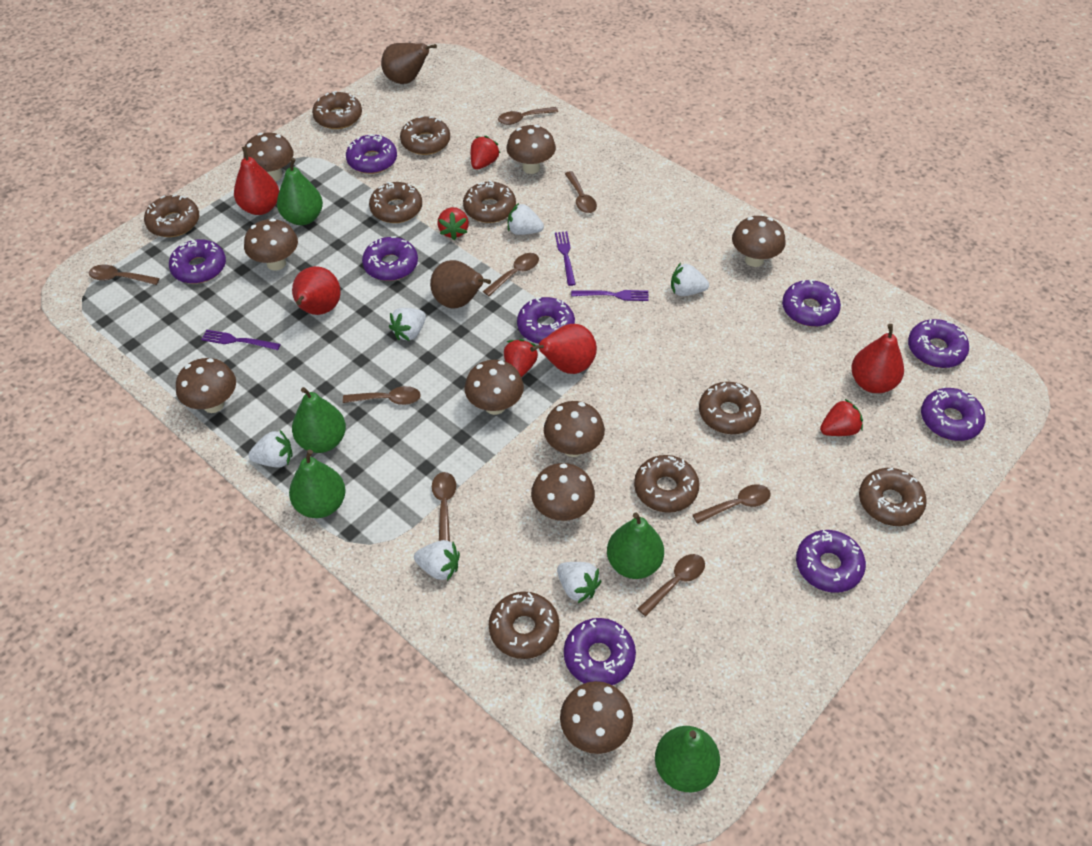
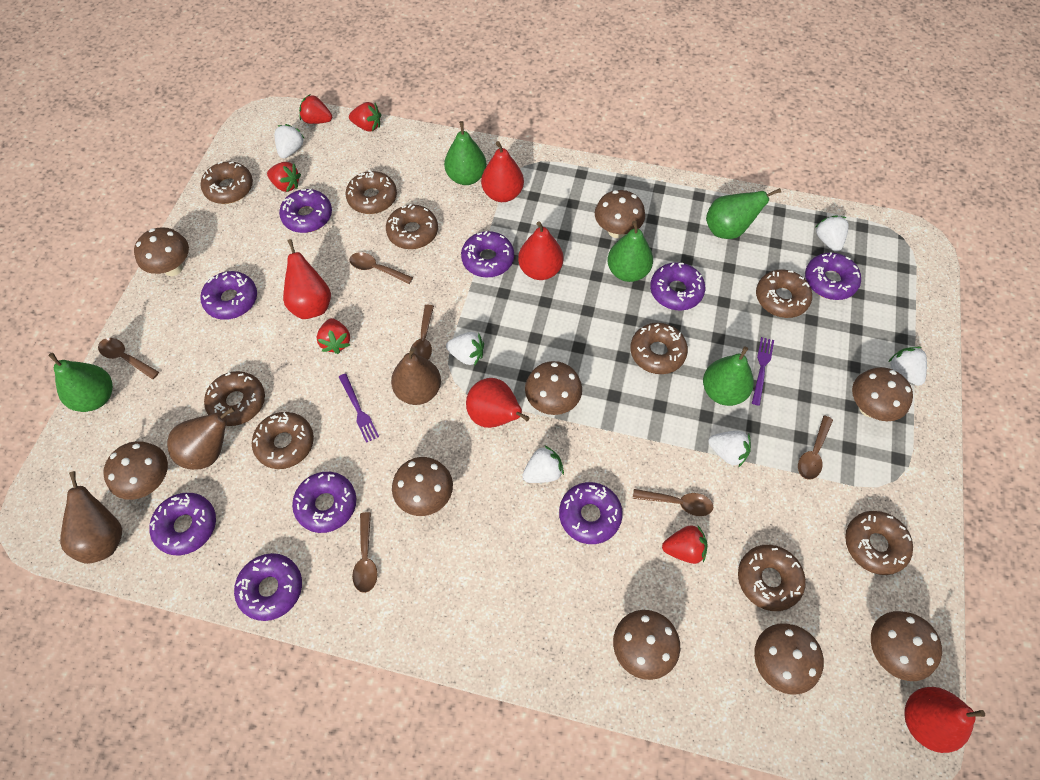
brown pear: [381,43,437,84] [430,260,491,308] = 2 -> [60,471,122,564] [167,407,235,470] [391,348,441,405] = 3
brown spoon: [89,265,160,285] [343,386,421,405] [432,472,456,541] [483,253,539,296] [498,107,558,125] [565,171,597,213] [637,554,705,616] [693,484,771,524] = 8 -> [98,338,159,379] [349,252,413,284] [352,512,377,593] [411,305,434,360] [633,489,713,516] [798,416,833,480] = 6
purple fork: [201,330,280,350] [555,231,576,286] [571,290,649,301] = 3 -> [339,373,379,443] [752,337,774,406] = 2
red pear: [234,146,279,215] [292,266,341,315] [530,324,597,374] [851,324,904,393] = 4 -> [283,239,331,319] [466,378,530,428] [481,141,524,202] [518,221,564,280] [904,687,985,753] = 5
red strawberry: [437,207,469,240] [471,136,500,170] [504,339,538,377] [820,398,863,436] = 4 -> [267,162,301,192] [299,94,332,124] [317,318,350,354] [349,102,381,131] [662,525,708,564] = 5

